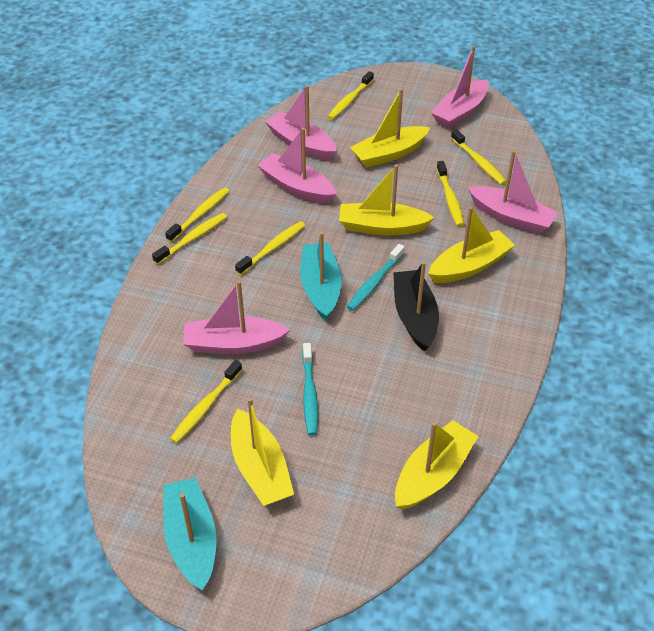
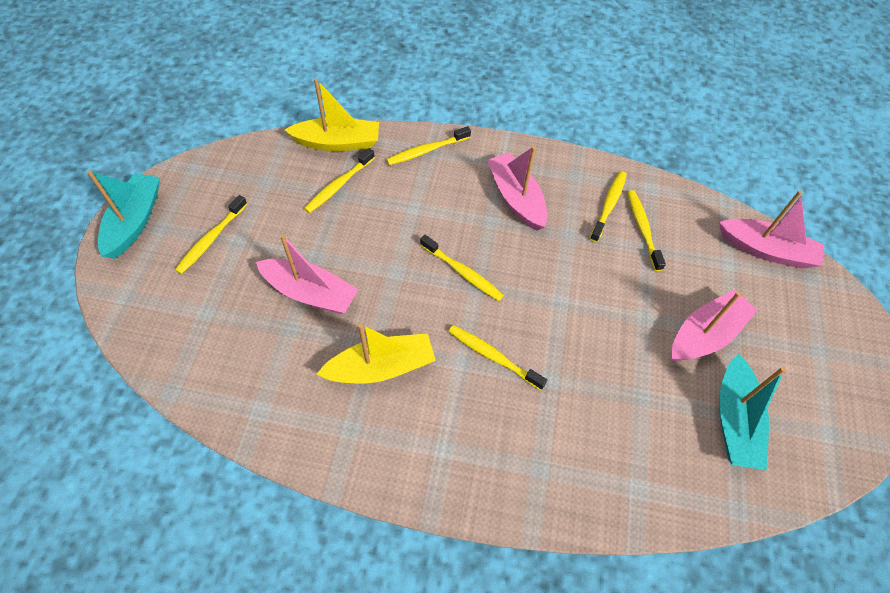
black boat: [393,261,439,352] = 1 -> none = 0
pink boat: [183,281,290,354] [257,128,337,203] [265,85,337,160] [431,46,489,128] [468,150,558,234] = 5 -> [256,234,359,314] [487,146,547,230] [672,289,757,361] [719,190,824,269] = 4
turquoise toothbrush: [302,343,318,436] [347,244,405,311] = 2 -> none = 0
yellow boat: [231,398,294,506] [339,164,434,236] [350,88,430,168] [395,420,478,510] [428,206,515,283] = 5 -> [285,79,379,151] [317,324,436,384] = 2

